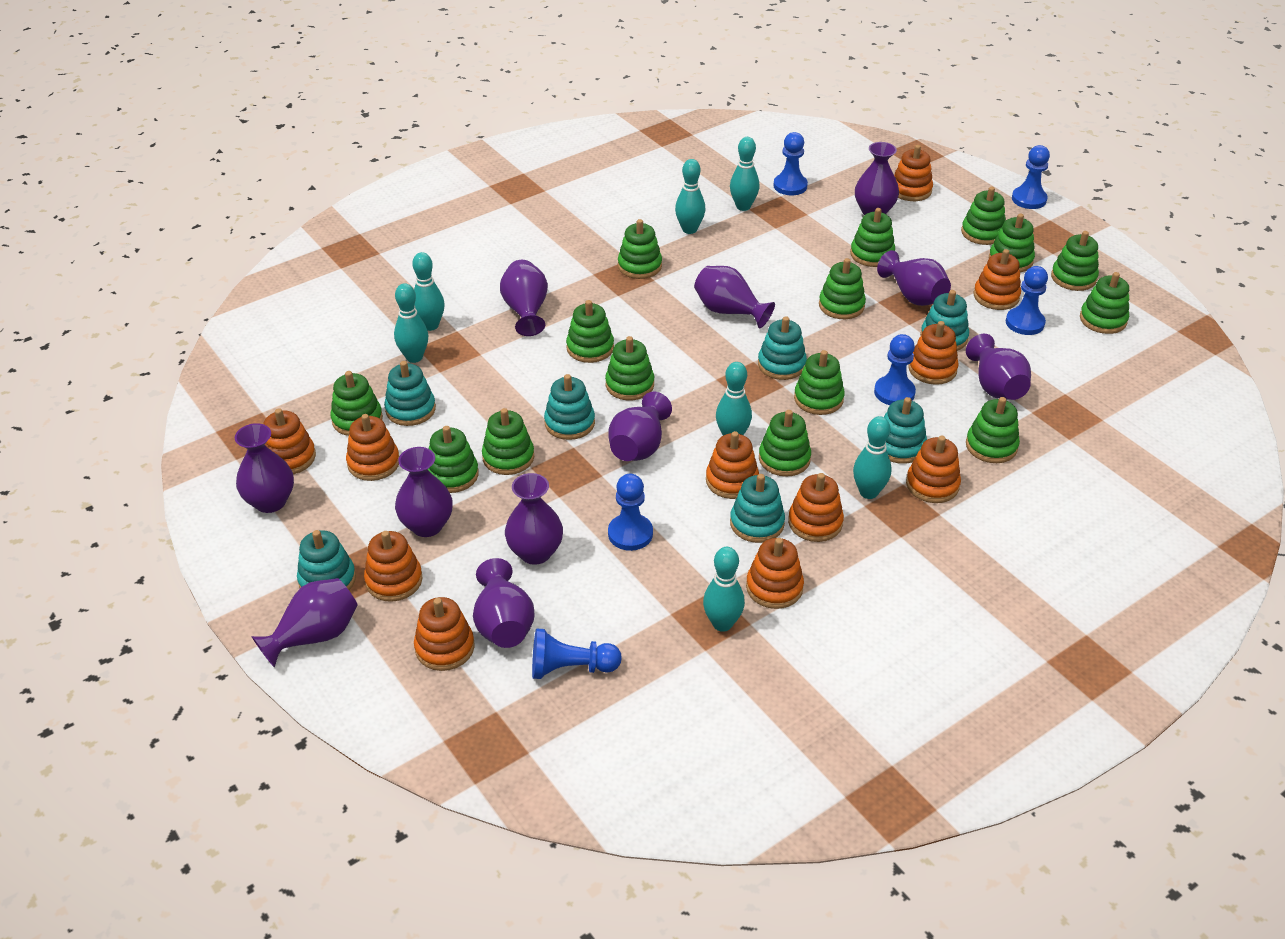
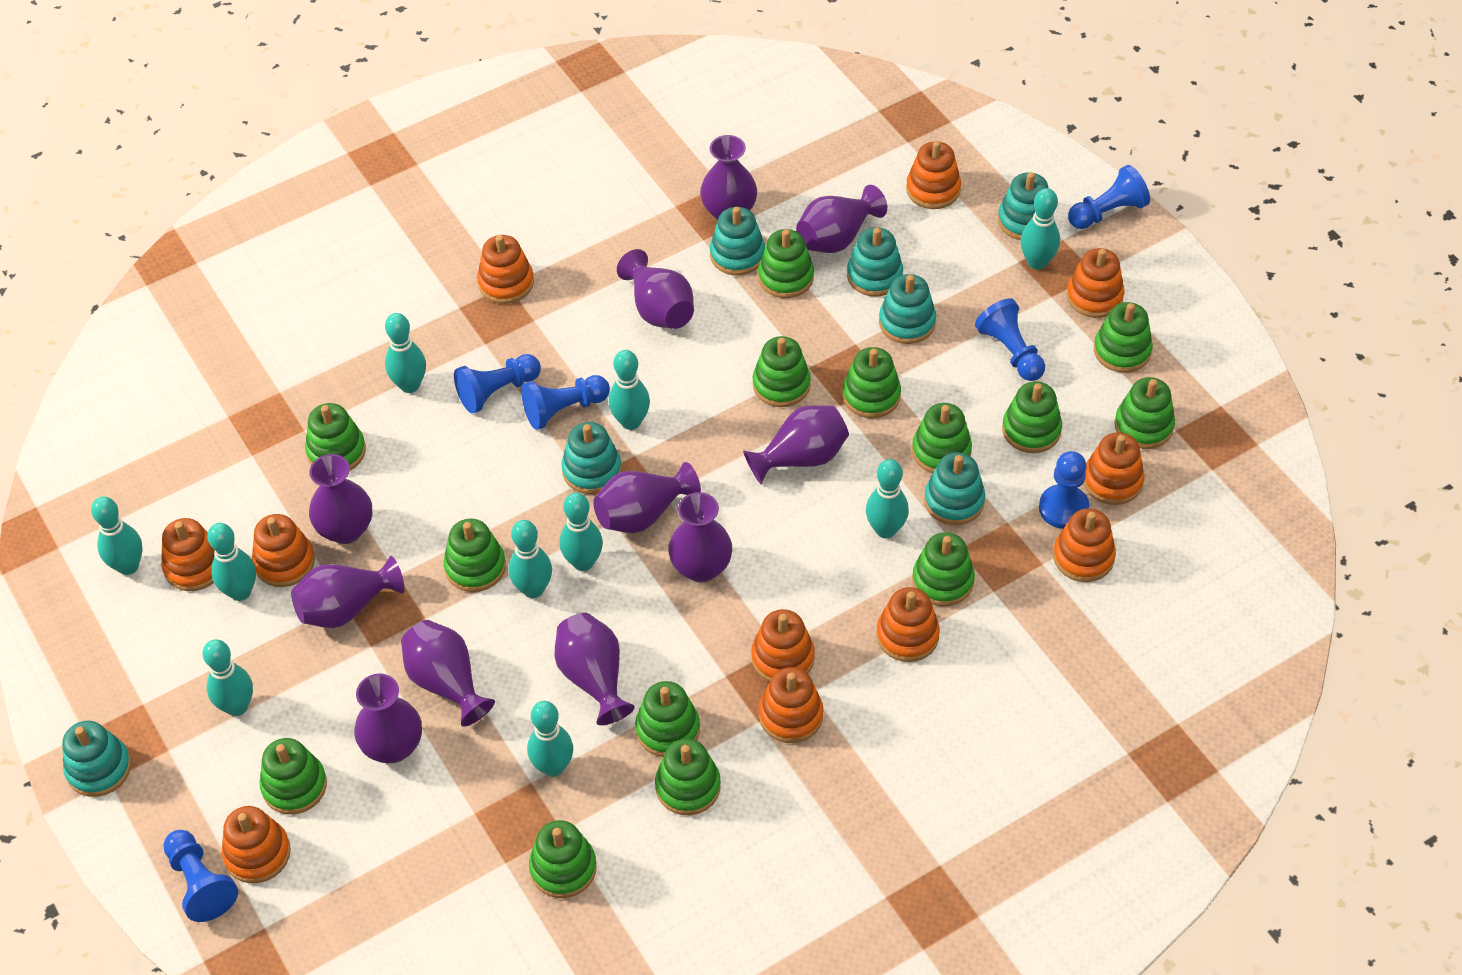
green stacking toy: [331,371,383,436] [428,426,479,493] [482,408,534,475] [566,300,614,363] [605,336,654,400] [618,219,662,279] [759,410,811,477] [794,350,845,415] [819,258,866,319] [850,208,895,267] [961,187,1006,245] [966,397,1020,463] [989,214,1035,272] [1051,231,1099,291] [1080,272,1129,334] = 15 -> [260,738,327,815] [305,403,366,470] [443,519,506,592] [529,820,597,898] [635,681,700,757] [655,739,721,815] [753,336,811,407] [758,229,814,298] [842,347,901,418] [912,403,972,473] [912,532,975,606] [1002,381,1062,453] [1094,302,1153,373] [1114,377,1175,449] = 14
turquoise bowling pin: [394,283,428,363] [412,252,444,331] [675,159,706,234] [703,547,745,632] [716,362,752,435] [730,137,760,211] [853,416,892,499] = 7 -> [91,497,143,575] [203,639,253,716] [207,523,256,601] [385,313,426,393] [508,520,552,598] [527,701,573,777] [559,492,603,571] [609,350,650,430] [866,459,909,538] [1021,188,1060,270] = 10

